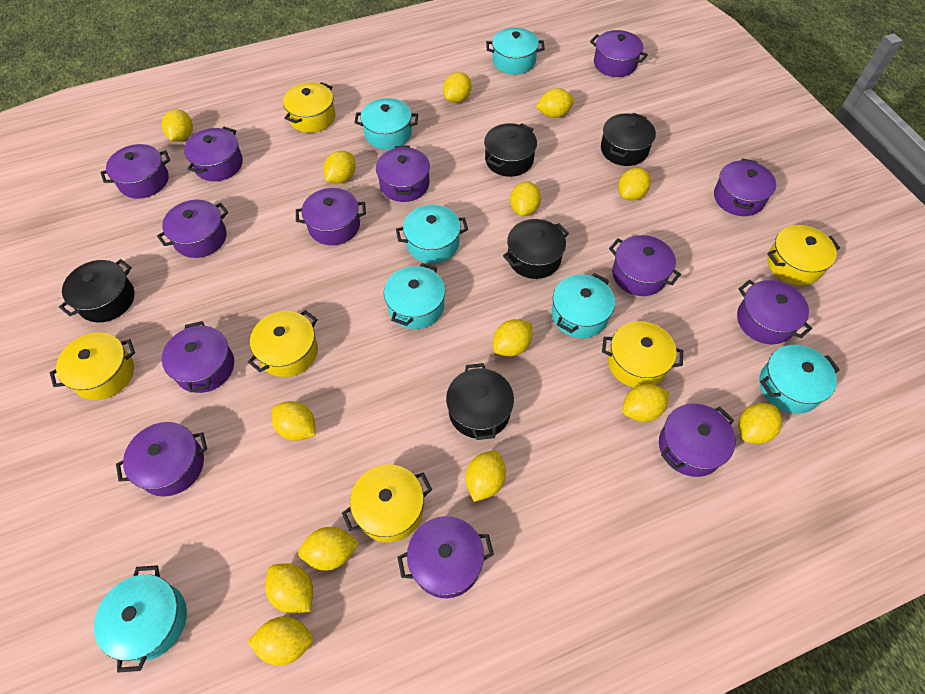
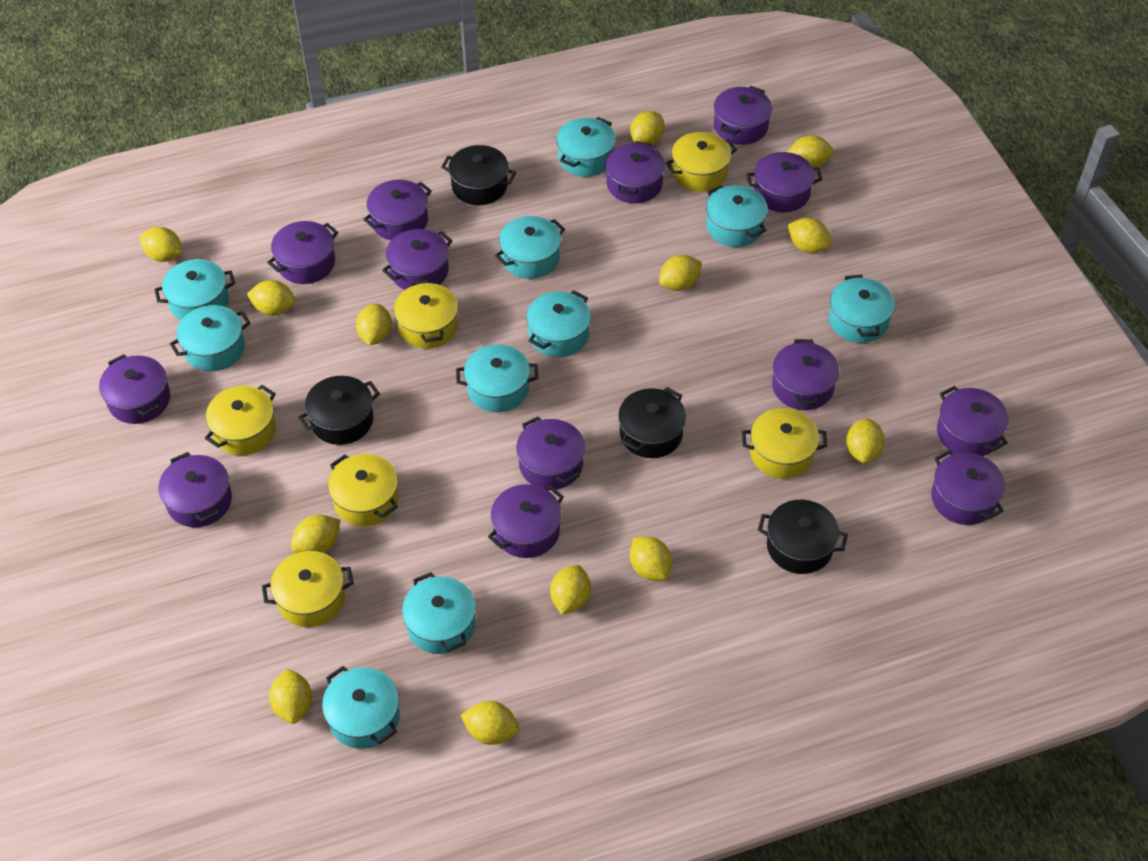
black pot: [59,259,134,322] [446,363,514,440] [484,123,537,177] [503,219,569,279] [601,113,656,166] = 5 -> [298,376,380,445] [441,145,516,205] [618,387,686,458] [758,500,848,574] = 4
turquoise pot: [94,565,187,673] [354,98,418,150] [384,263,445,329] [396,205,468,264] [486,28,545,74] [552,273,615,338] [759,345,840,414] = 7 -> [154,259,235,320] [170,305,250,371] [322,666,400,749] [402,572,476,654] [456,344,538,412] [495,216,565,279] [526,290,591,357] [556,117,616,177] [706,185,768,247] [829,275,895,343] = 10
yellow lemon: [162,109,193,142] [248,616,313,666] [265,563,313,613] [272,401,316,441] [298,527,359,571] [323,151,356,183] [443,72,472,103] [466,450,506,502] [493,319,532,356] [510,181,541,216] [536,88,574,118] [618,168,651,201] [622,384,669,422] [738,403,782,444] = 14 -> [140,227,183,262] [247,280,296,316] [269,669,312,724] [291,515,341,553] [356,304,392,345] [460,701,520,745] [550,565,591,615] [630,111,665,144] [630,537,672,581] [659,255,702,291] [787,135,834,168] [788,218,831,253] [846,418,885,463] = 13

